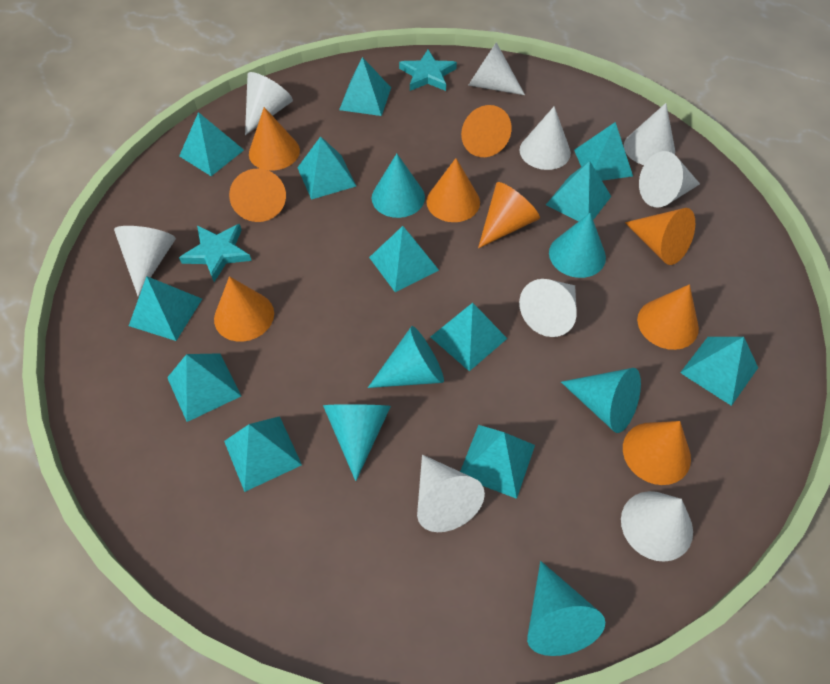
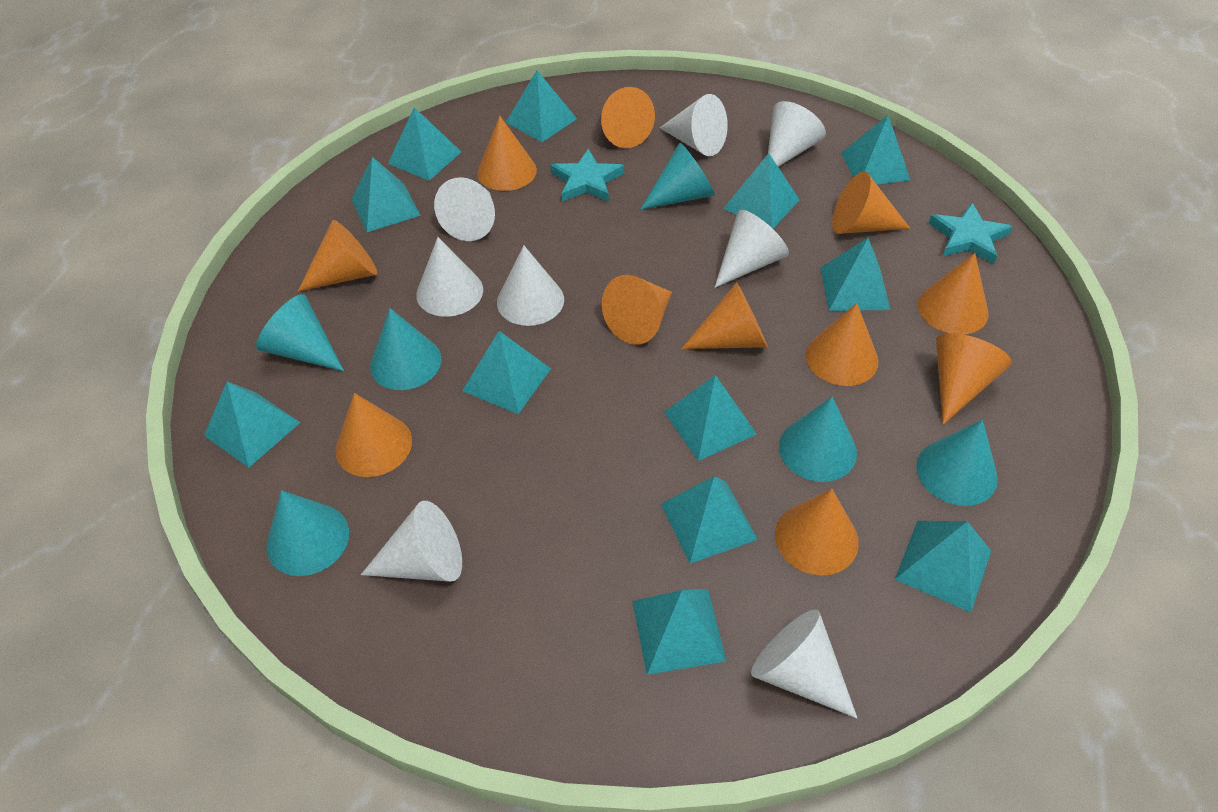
orange cone: [214,276,274,342] [229,169,286,222] [249,107,300,171] [426,158,480,222] [461,105,512,157] [478,182,540,248] [623,421,691,485] [625,208,695,265] [637,284,699,350] = 9 -> [298,220,377,291] [335,393,412,477] [477,116,537,191] [601,87,655,148] [602,275,672,345] [681,282,768,349] [775,489,859,576] [806,303,879,386] [832,172,910,234] [918,253,989,335] [936,333,1012,425] = 11
white cone: [114,226,176,296] [245,72,293,135] [417,455,485,532] [468,42,525,95] [519,106,571,170] [519,279,577,337] [621,491,693,562] [624,103,675,165] [639,151,700,208] = 9 -> [361,501,462,582] [416,237,483,317] [434,177,495,241] [497,245,564,326] [660,94,728,156] [714,210,789,288] [751,609,857,718] [768,101,826,167] = 8

